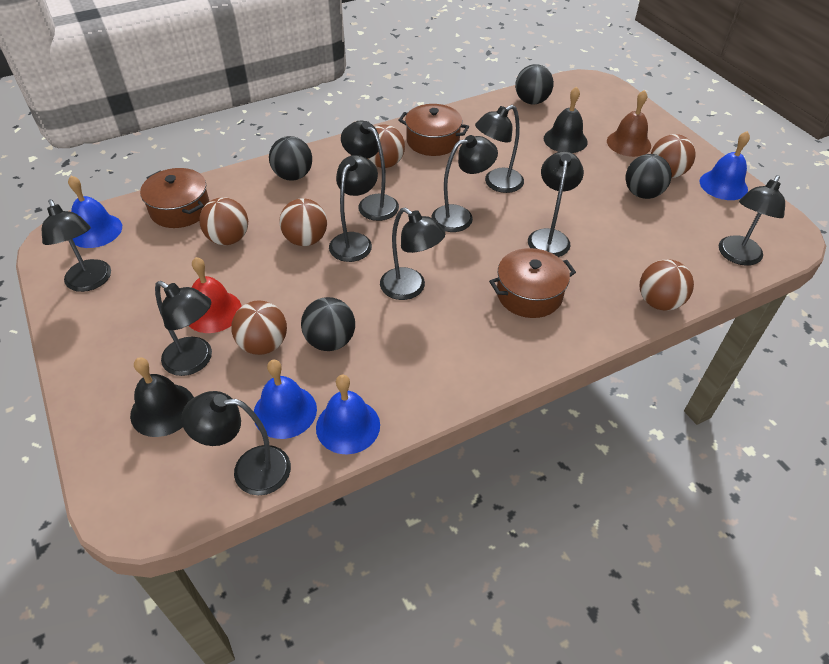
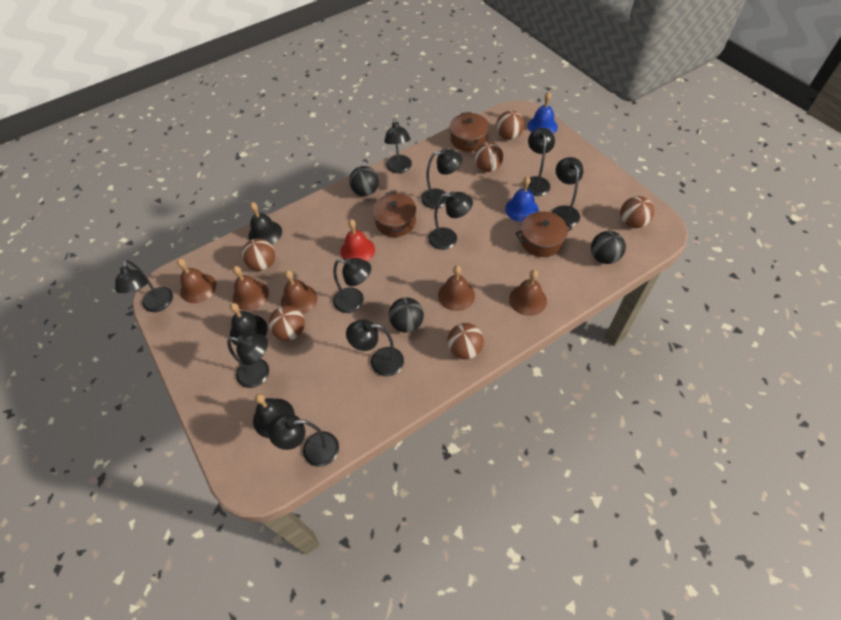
black ball: [269,136,312,180] [301,297,355,351] [515,64,554,104] [625,154,672,199] = 4 -> [349,166,379,196] [389,297,424,333] [591,231,626,264] = 3
black bell: [130,357,194,437] [544,87,588,153] = 2 -> [230,303,268,346] [249,202,282,245] [253,394,295,438] = 3
blue bell: [68,176,122,248] [254,359,317,439] [316,375,380,454] [700,131,750,200] = 4 -> [505,176,539,222] [527,92,558,134] = 2
brown bell: [607,90,651,157] = 1 -> [177,259,216,303] [233,266,269,311] [281,270,317,315] [438,265,475,311] [509,270,547,316] = 5

